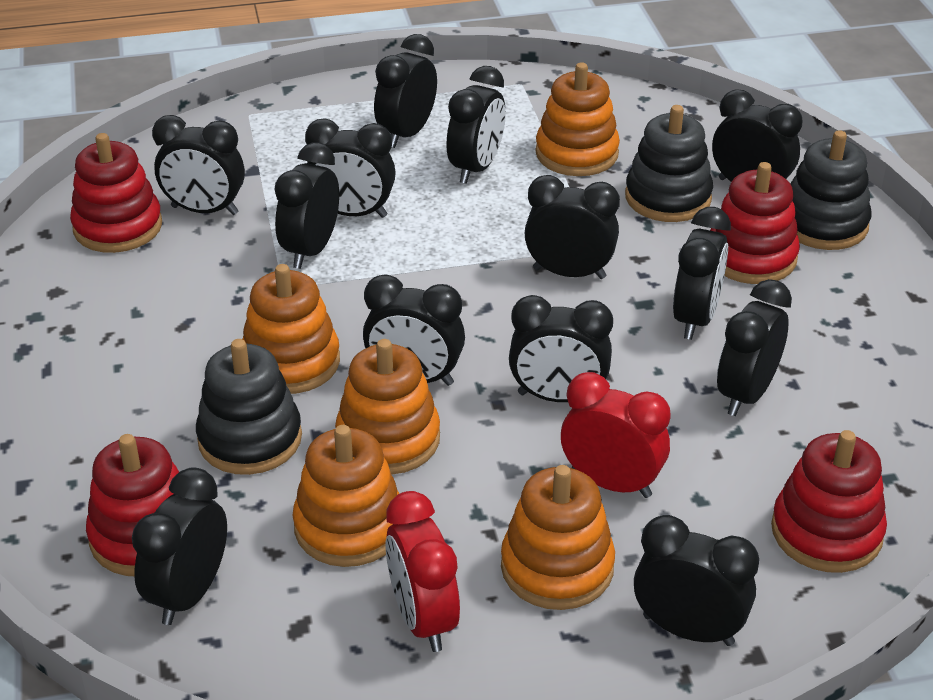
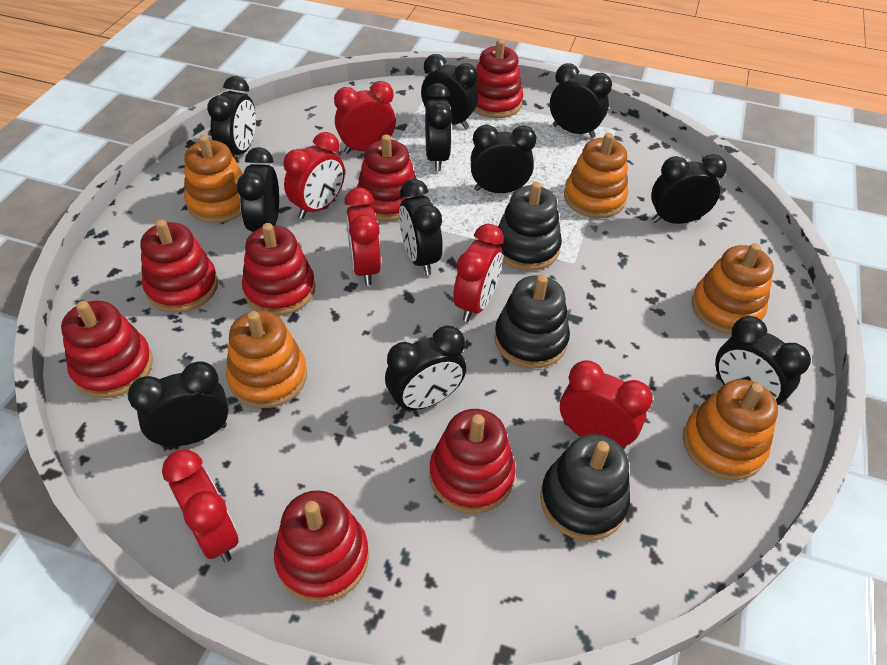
black clock: [132,468,227,625] [152,115,245,215] [274,143,339,269] [305,119,396,218] [363,274,465,386] [374,34,437,148] [446,66,506,184] [509,295,613,402] [525,175,620,279] [634,515,759,646] [673,207,731,340] [712,89,802,182] [717,279,792,416] = 13 -> [128,361,229,447] [207,76,256,157] [237,147,279,232] [385,325,466,412] [399,179,443,275] [421,54,478,129] [425,83,453,171] [471,125,537,193] [550,63,612,138] [651,154,727,224] [715,316,811,405] = 11
red clock: [386,491,460,652] [561,372,670,498] = 2 -> [162,450,239,562] [283,132,345,219] [334,81,396,154] [344,188,381,286] [453,224,504,322] [560,360,653,449] = 6
red stacking toy: [70,133,162,253] [86,434,179,576] [710,162,800,284] [771,430,887,573] = 4 -> [61,301,153,398] [140,220,218,313] [242,223,315,316] [274,490,369,603] [357,134,420,221] [429,409,516,514] [474,39,523,119] = 7

